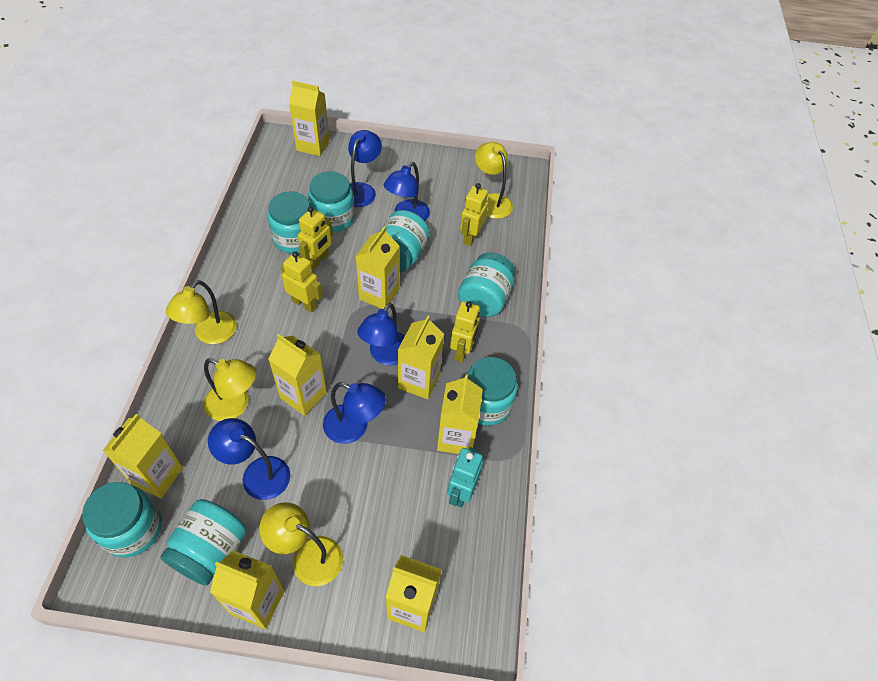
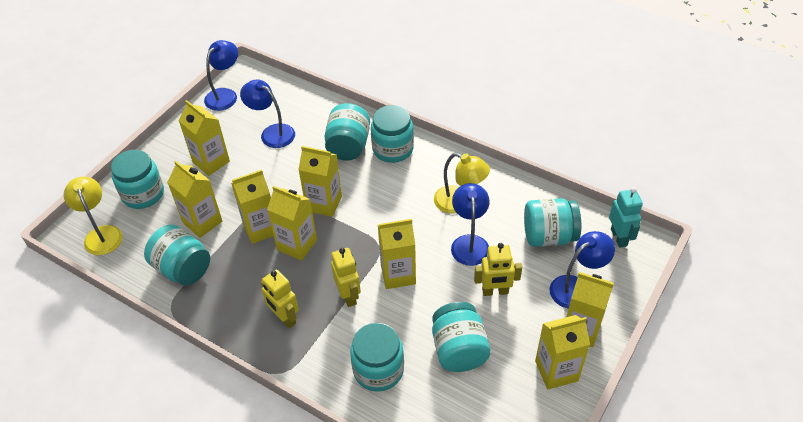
blue lamp: [208,418,290,500] [323,382,386,444] [348,130,382,207] [357,303,405,365] [384,162,430,221] = 5 -> [204,40,238,111] [240,79,295,148] [451,183,490,266] [550,231,615,309] = 4
yellow lamp: [166,280,237,344] [204,358,256,421] [259,502,343,586] [475,142,513,219] = 4 -> [64,177,123,255] [434,153,490,214] = 2
yellow robot: [281,251,323,313] [298,206,333,270] [450,301,480,362] [460,183,488,246] = 4 -> [261,269,299,328] [331,248,361,307] [474,243,522,296] = 3

